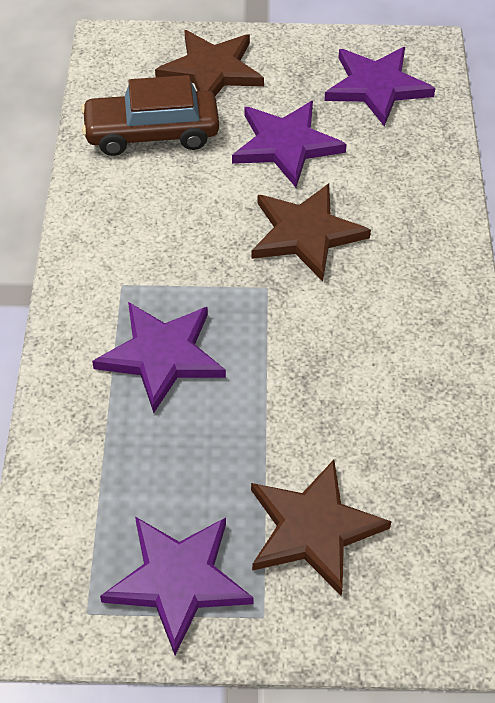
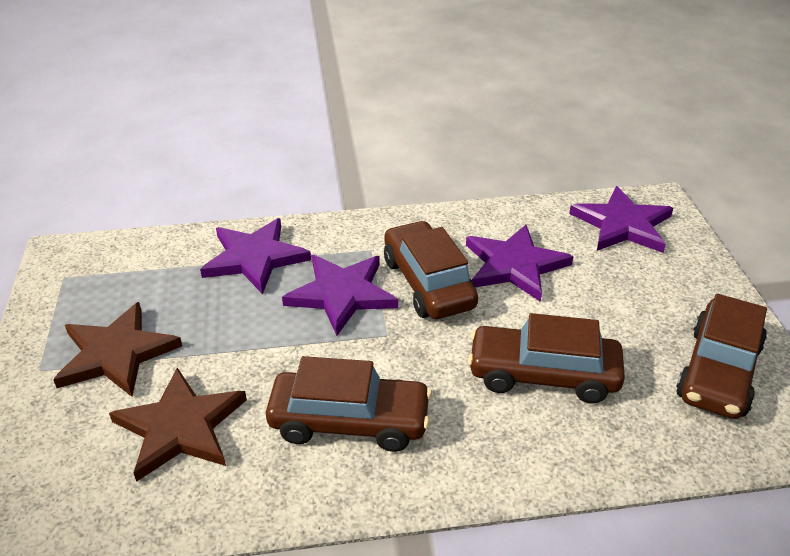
brown car: [81,75,219,156] = 1 -> [266,356,432,452] [384,220,478,319] [468,313,625,403] [676,294,767,419] = 4
brown star: [155,30,264,96] [251,183,371,281] [251,460,392,596] = 3 -> [53,302,182,397] [109,368,247,482] = 2

